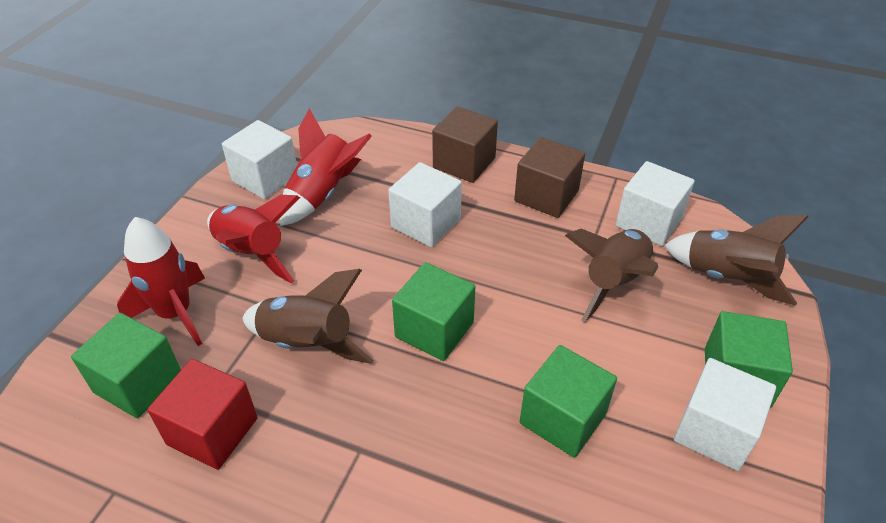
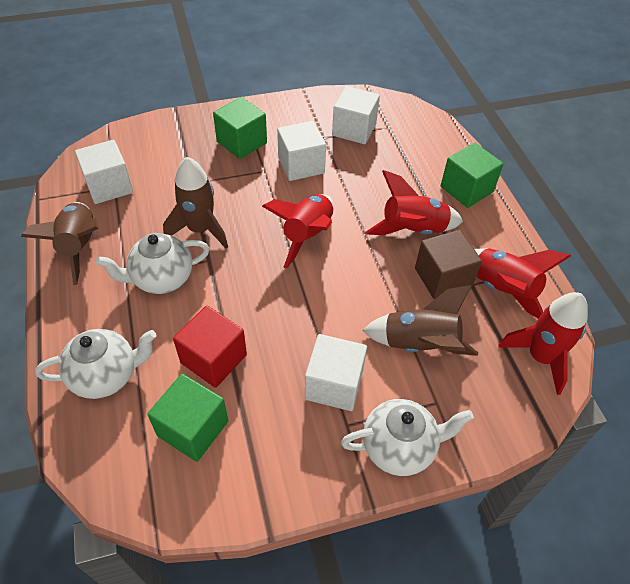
brown cube: [432,106,498,183] [514,137,585,218] = 2 -> [415,230,482,300] = 1
green cube: [71,313,181,418] [392,262,475,361] [520,345,617,458] [705,311,793,408] = 4 -> [147,374,228,462] [213,97,267,159] [441,143,504,208] = 3
red rocket: [117,217,205,346] [207,195,300,283] [279,108,372,226] = 3 -> [262,194,334,269] [365,170,463,235] [474,248,571,319] [498,292,588,395] = 4
white teapot: none = 0 -> [35,329,156,399] [96,233,210,294] [341,399,474,476] = 3

